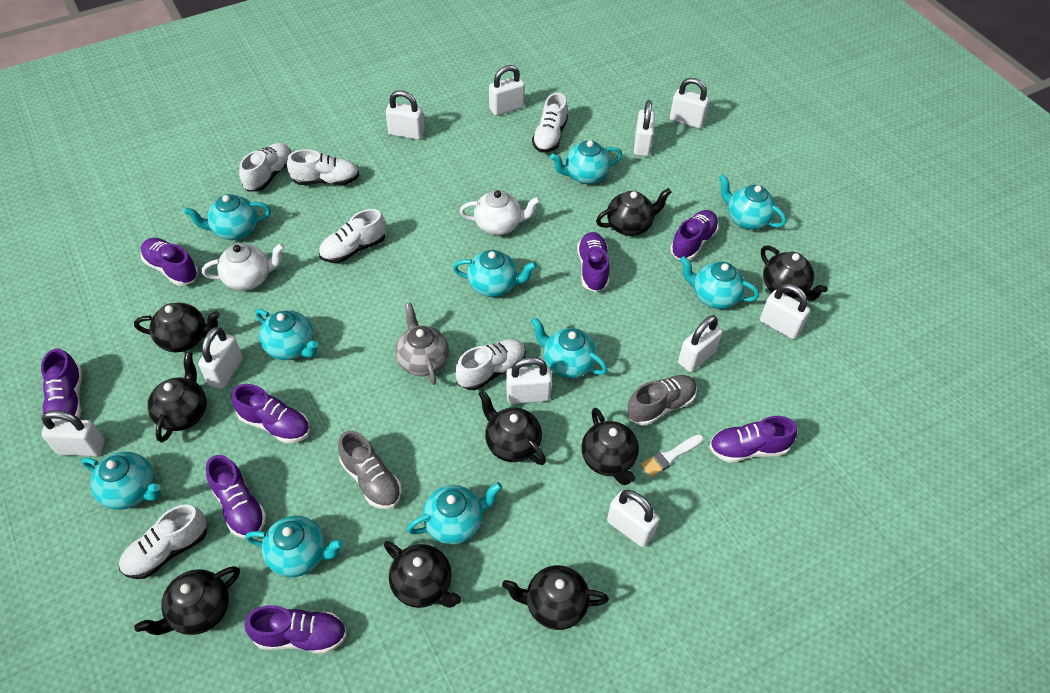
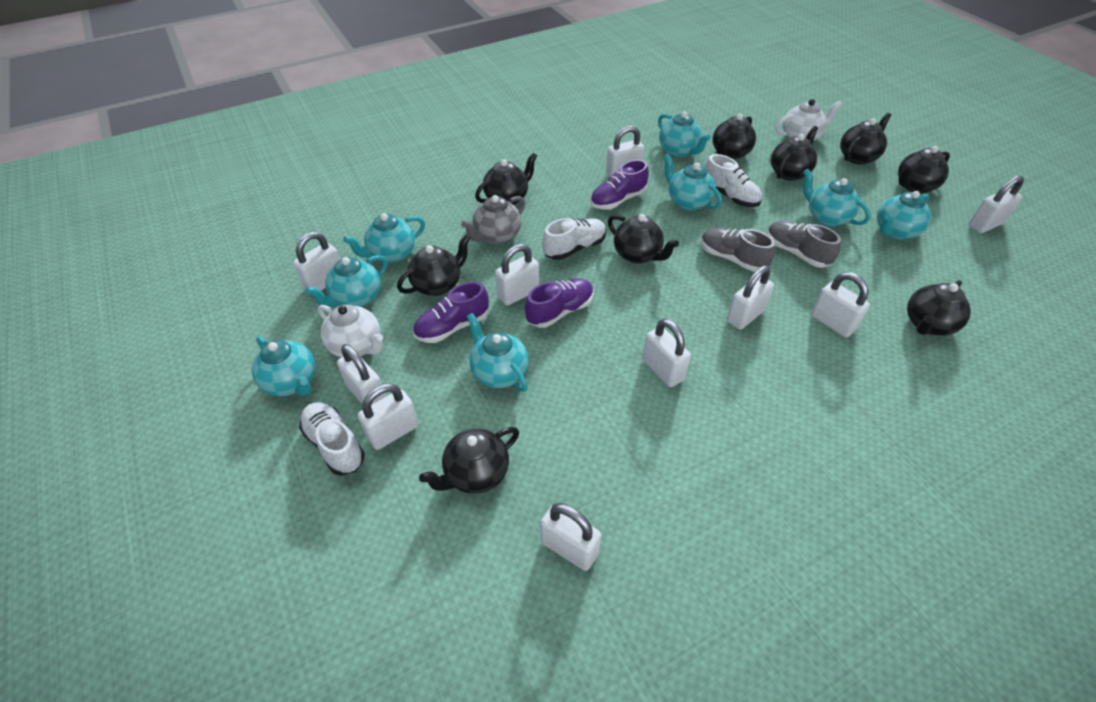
purple shoe: [41,348,82,419] [140,238,198,286] [206,455,267,538] [231,384,310,443] [244,605,347,654] [577,232,610,292] [670,210,719,260] [709,416,797,463] = 8 -> [413,282,489,343] [525,278,594,328] [590,160,649,210] = 3
turquoise teapot: [82,452,161,510] [184,194,271,240] [245,516,344,577] [255,309,318,360] [407,482,502,545] [453,250,537,297] [531,317,608,378] [550,140,622,184] [680,256,759,309] [719,174,786,230] = 10 -> [252,336,315,396] [305,255,388,307] [343,213,425,263] [467,313,529,392] [658,111,711,157] [663,154,722,211] [803,169,871,227] [877,191,931,240] = 8
white brush: [641,434,703,477] = 1 -> none = 0
white shoe: [119,504,207,579] [239,143,291,192] [287,149,359,185] [319,209,386,263] [455,339,526,390] [532,93,568,153] = 6 -> [299,402,365,476] [542,218,606,260] [704,154,762,207] = 3

